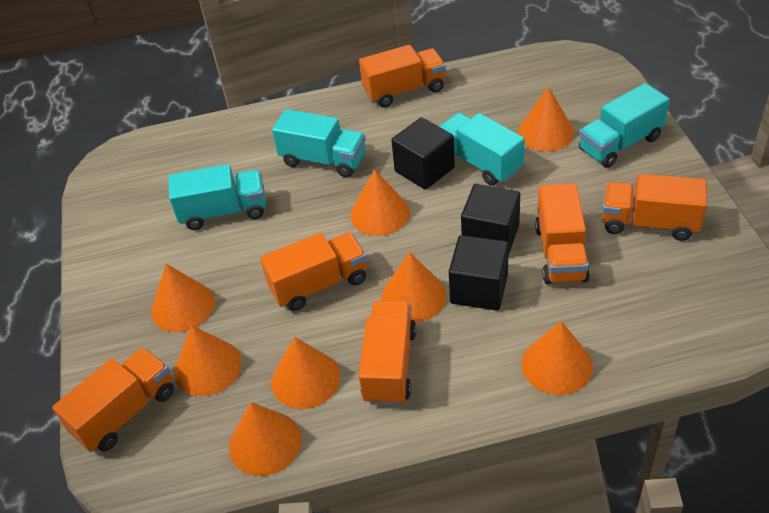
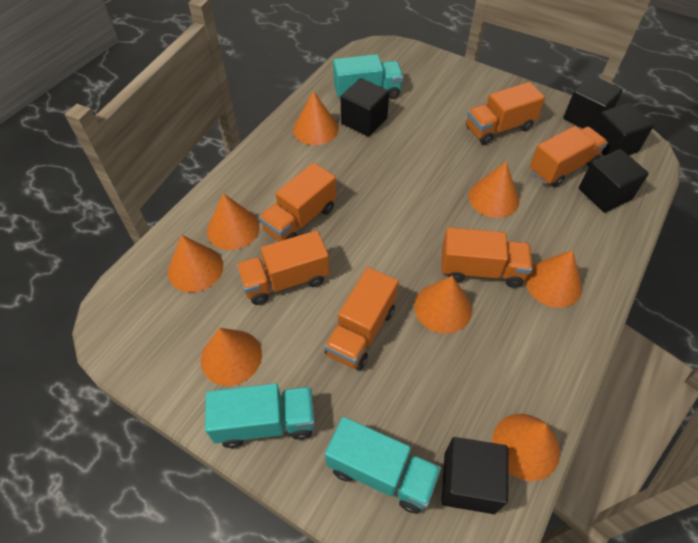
black cube: [391,117,455,190] [449,235,509,311] [461,184,520,255] = 3 -> [341,78,389,137] [441,437,508,514] [563,75,623,129] [579,149,649,213] [593,103,654,156] = 5
turquoise truck: [169,164,266,230] [272,109,366,177] [439,113,525,186] [579,83,670,168] = 4 -> [205,383,315,448] [325,417,441,514] [333,54,404,99] = 3

